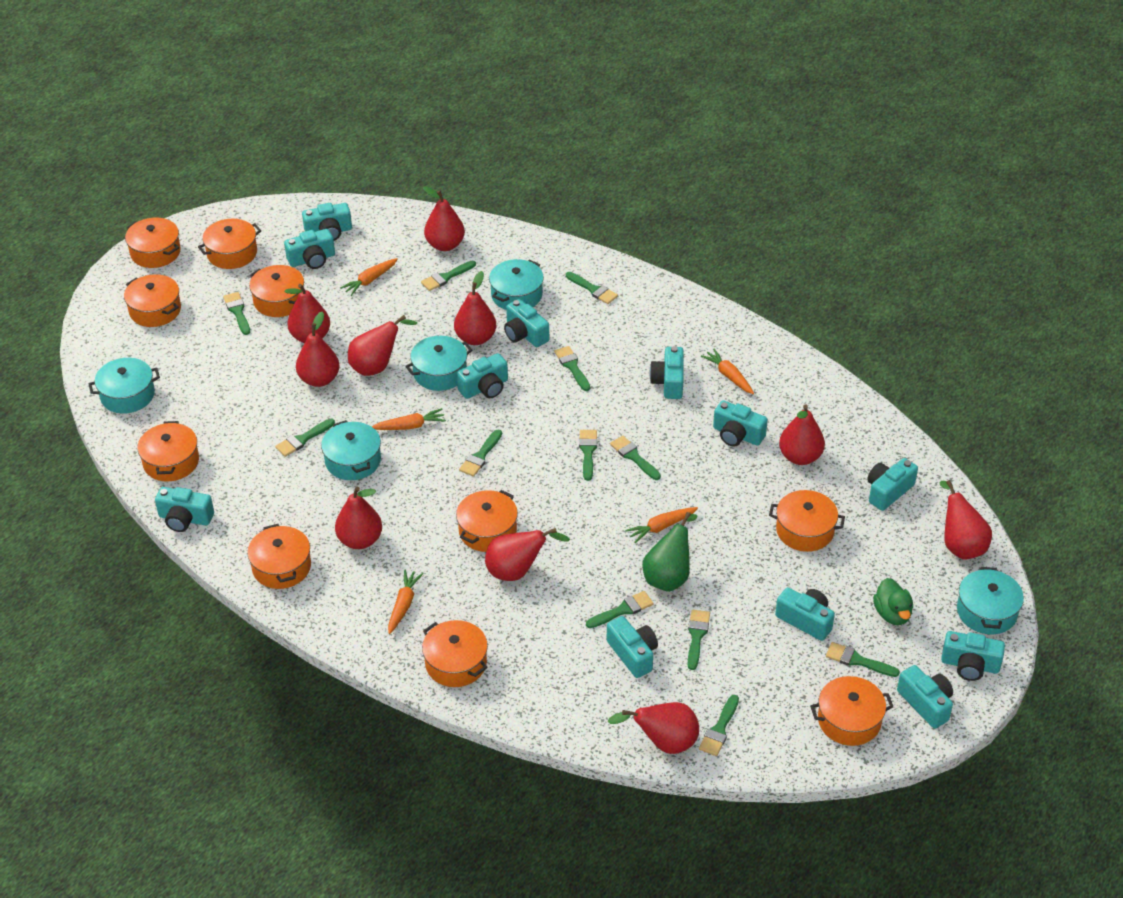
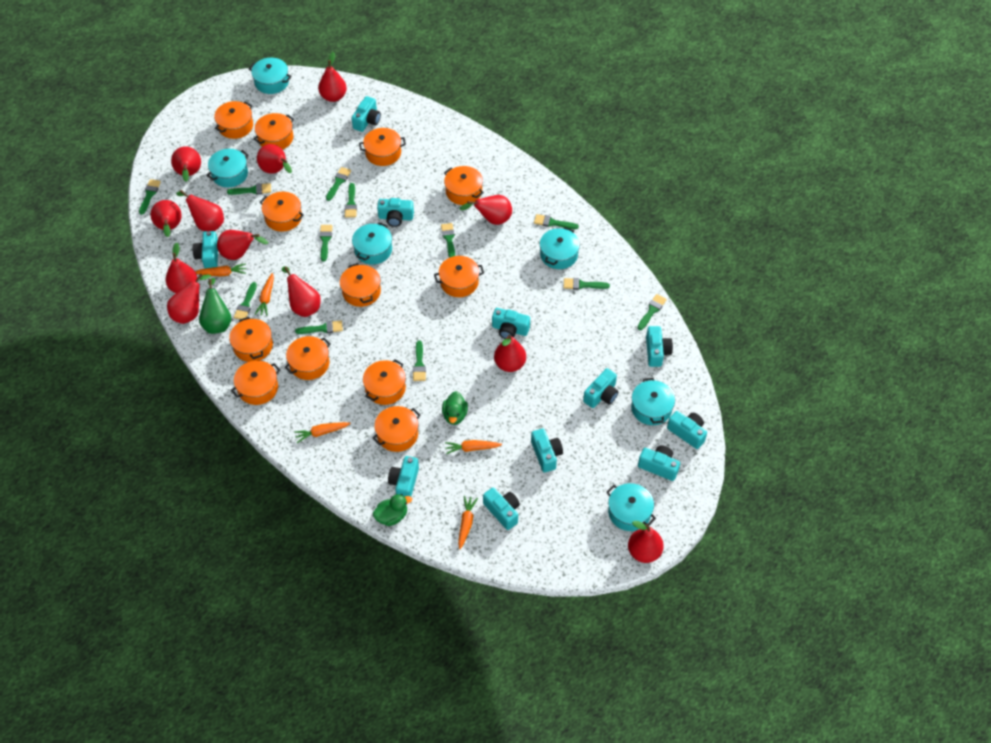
green duck: [873,578,913,625] = 1 -> [373,494,412,526] [442,391,468,425] = 2
orange pot: [124,274,181,327] [125,218,181,268] [137,421,199,481] [198,219,261,269] [247,524,311,589] [249,265,304,317] [422,620,488,687] [456,490,518,552] [769,490,845,552] [810,676,893,746] = 10 -> [214,101,253,139] [229,317,273,362] [231,361,280,405] [254,113,294,150] [260,192,304,232] [285,336,331,380] [340,263,381,307] [359,128,406,166] [363,360,406,405] [372,406,420,452] [434,256,484,297] [444,166,484,205] = 12
red pear: [285,284,330,343] [296,312,340,387] [335,487,382,549] [348,315,418,376] [423,186,465,251] [454,271,496,345] [485,528,570,581] [608,702,699,754] [779,405,825,465] [939,480,992,560] = 10 -> [151,200,182,237] [166,243,197,293] [167,274,211,324] [171,147,201,182] [176,190,224,231] [217,230,268,260] [257,144,292,174] [282,266,321,317] [318,52,347,102] [460,195,512,225] [494,335,526,372] [628,521,664,563] = 12
turquoise camera: [155,487,214,532] [284,229,335,269] [302,203,352,241] [457,353,508,399] [504,299,549,347] [607,616,658,678] [650,346,684,399] [713,400,768,447] [775,587,835,641] [867,458,918,511] [897,665,953,729] [941,631,1005,681] = 12 -> [193,231,218,269] [352,96,381,132] [377,198,414,227] [388,456,419,497] [483,487,520,530] [492,308,530,339] [531,429,563,472] [583,368,619,408] [638,445,680,481] [646,326,673,367] [667,411,707,449] = 11
turquoise pot: [88,358,160,414] [321,420,381,480] [405,336,472,391] [489,259,544,310] [957,567,1024,634] = 5 -> [207,149,249,187] [249,58,292,94] [352,222,392,264] [540,227,580,269] [607,483,656,531] [631,378,675,425] = 6

